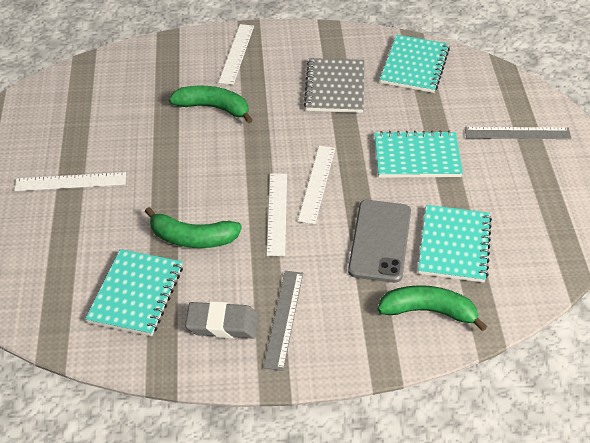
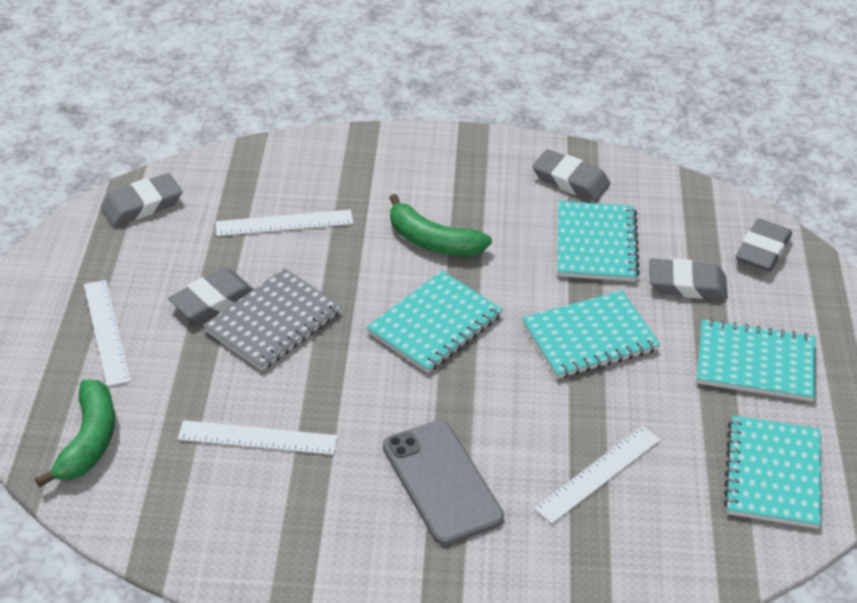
green banana: [145,207,242,248] [169,86,253,123] [377,285,487,332] = 3 -> [35,379,115,487] [390,194,492,256] = 2
grey eraser: [185,301,259,339] = 1 -> [101,173,182,226] [168,268,253,323] [532,149,610,201] [649,258,728,300] [736,219,792,272] = 5
grey ruler: [263,271,303,371] [465,127,571,139] = 2 -> none = 0
turquoise notebook: [85,249,183,336] [375,131,463,178] [380,35,450,93] [418,205,492,283] = 4 -> [367,271,503,373] [522,290,660,379] [558,201,640,282] [697,319,816,402] [724,415,821,529] = 5

